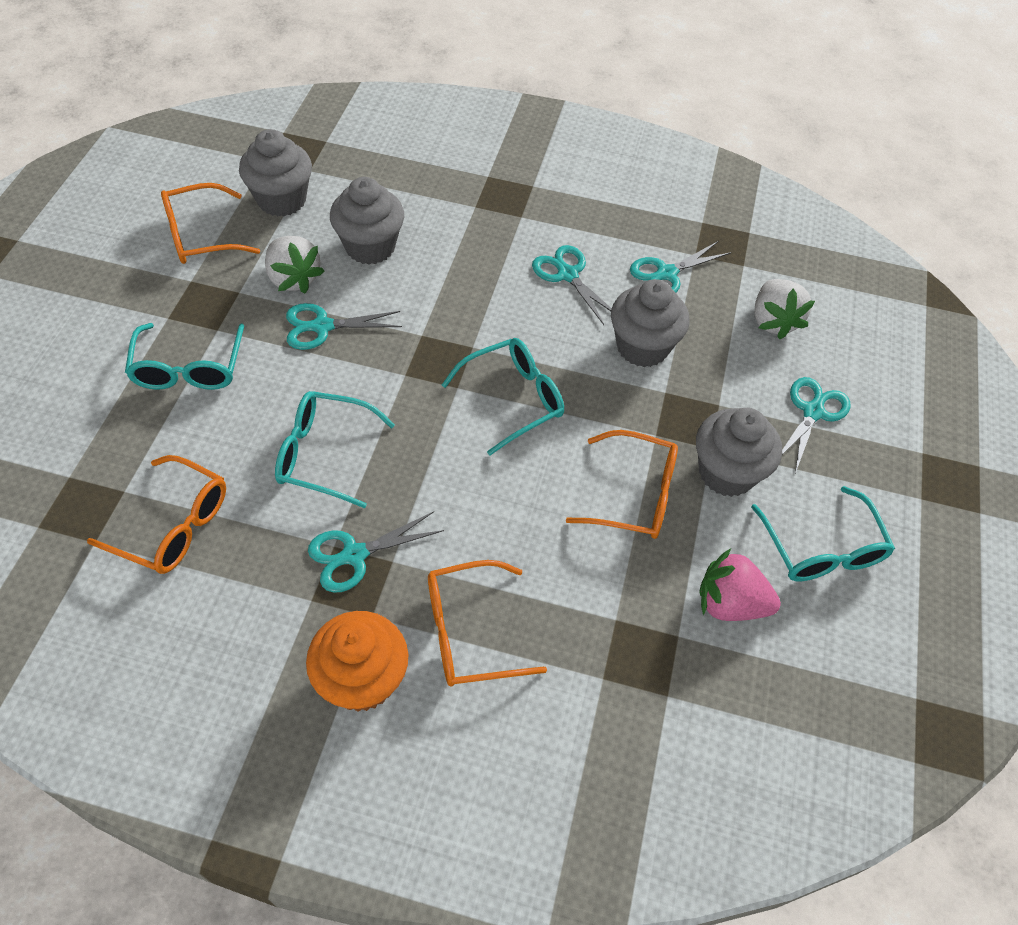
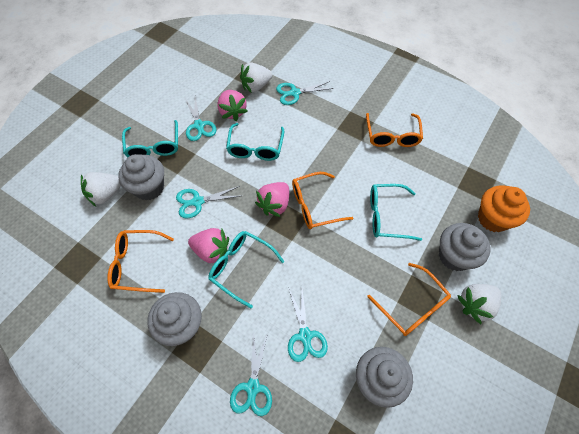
pink strawberry: [699,548,781,621] = 1 -> [188,228,229,263] [217,90,248,121] [255,182,289,217] = 3
white strawberry: [265,236,325,294] [755,279,815,339] = 2 -> [81,172,121,206] [240,63,272,93] [457,284,501,324] = 3

